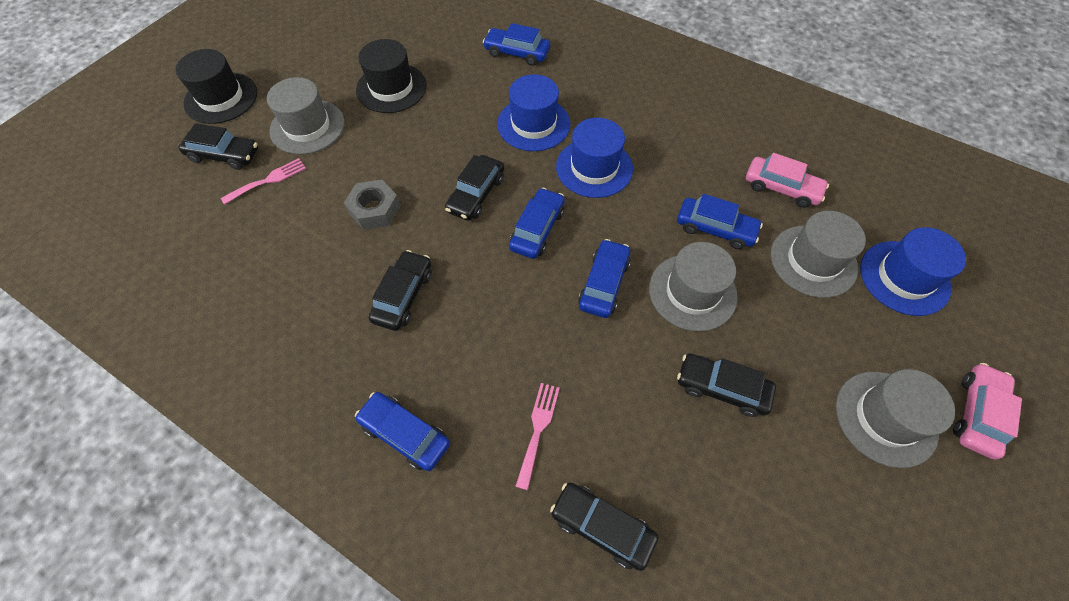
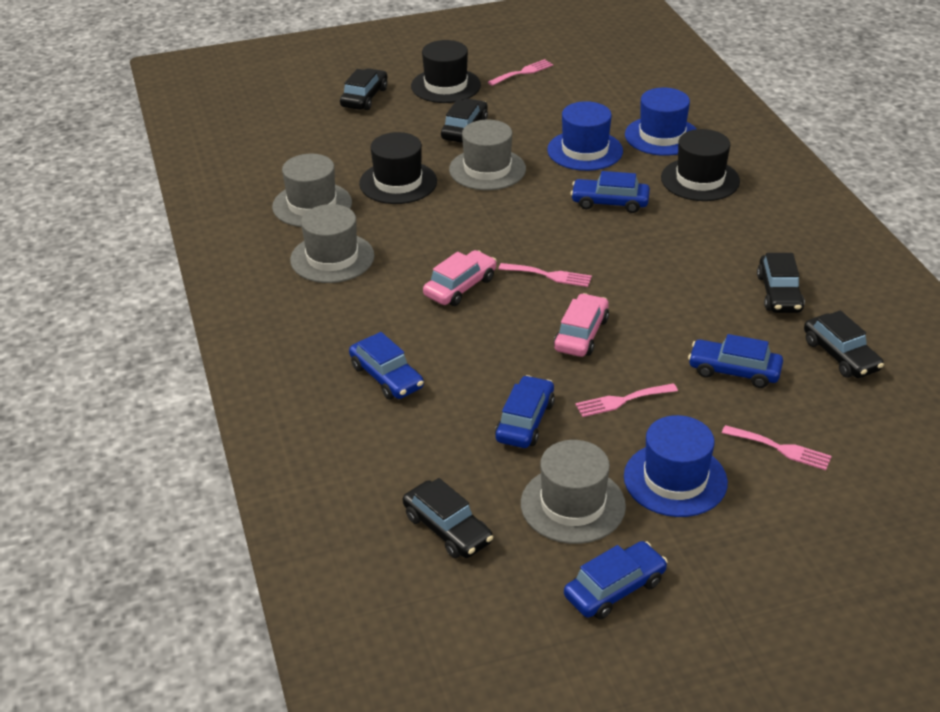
black hat: [175,49,257,124] [356,39,427,113] = 2 -> [359,132,437,204] [411,40,481,103] [661,129,740,201] = 3
grey nut: [344,180,400,230] = 1 -> none = 0
pink fork: [221,158,306,205] [515,383,560,490] = 2 -> [488,59,553,86] [499,263,592,287] [575,383,678,417] [722,425,832,470] = 4

